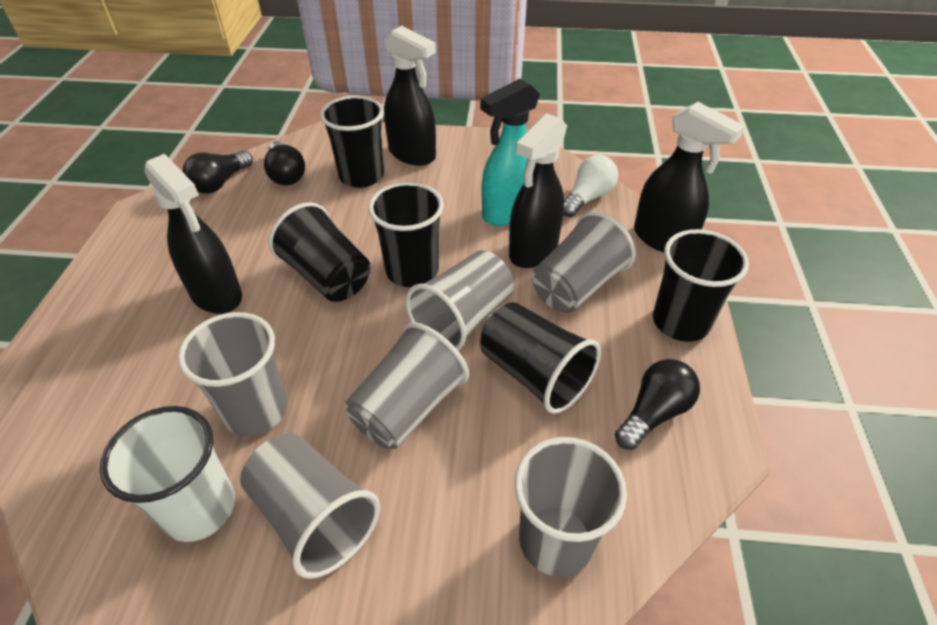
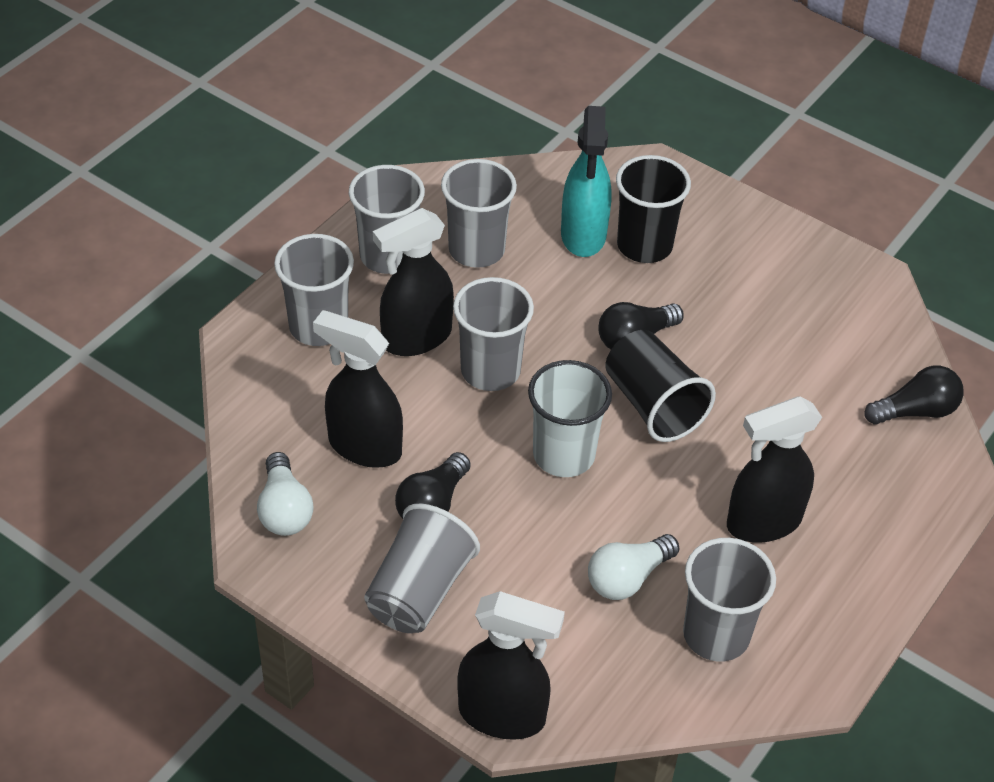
black cup: [269,202,371,302] [320,95,384,188] [368,182,444,287] [480,302,601,414] [653,229,749,342] = 5 -> [605,330,716,442] [616,155,691,263] = 2
white light bulb: [564,155,618,217] = 1 -> [257,452,313,536] [588,534,680,600] = 2

